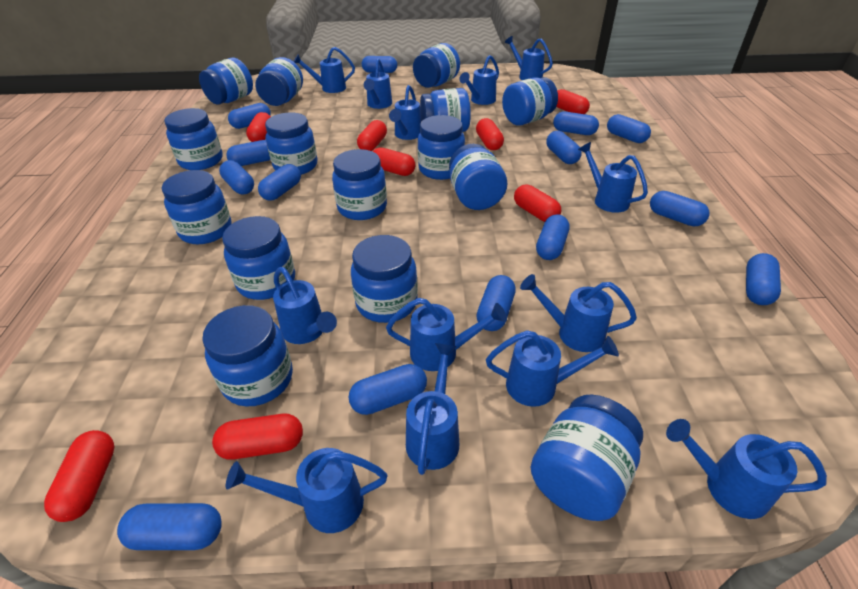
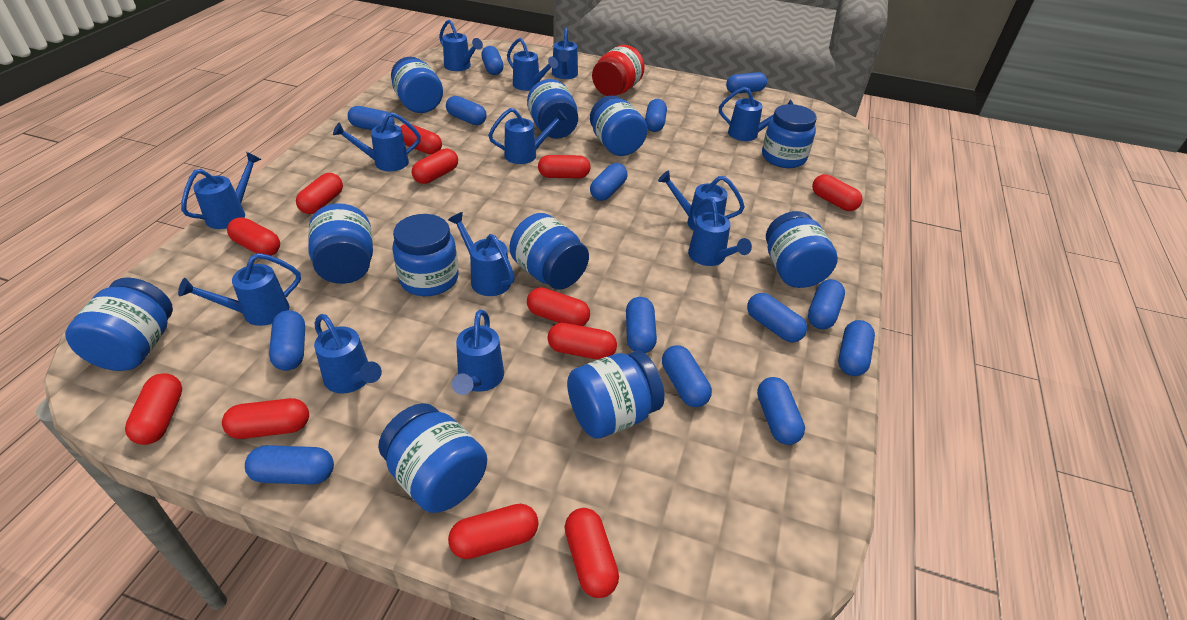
blue jar: [162,170,232,244] [164,108,222,170] [199,58,253,105] [202,305,293,407] [222,216,295,300] [255,57,303,106] [265,112,317,175] [332,149,387,220] [351,235,418,323] [413,43,460,88] [418,115,465,180] [420,88,471,132] [449,144,507,210] [502,77,558,126] [530,394,643,521] = 15 -> [65,277,173,371] [308,203,373,284] [378,403,487,513] [391,57,443,113] [392,214,459,296] [509,213,589,290] [527,79,578,139] [567,351,664,439] [590,95,648,156] [762,104,817,168] [766,211,838,288] = 11
red capsule: [44,430,114,522] [212,414,303,459] [246,112,271,142] [357,120,387,151] [373,147,415,176] [476,118,504,150] [514,185,561,222] [556,89,590,114] = 8 -> [125,373,182,445] [222,398,309,439] [227,217,280,256] [296,173,343,214] [400,124,442,155] [412,148,458,184] [448,504,539,559] [527,287,590,326] [538,155,591,178] [547,323,617,360] [565,508,619,598] [812,174,863,211] = 12
red jar: none = 0 -> [592,45,645,96] = 1

